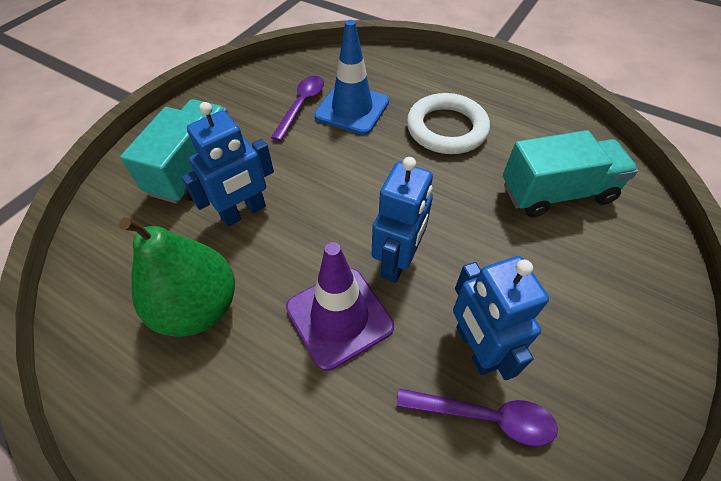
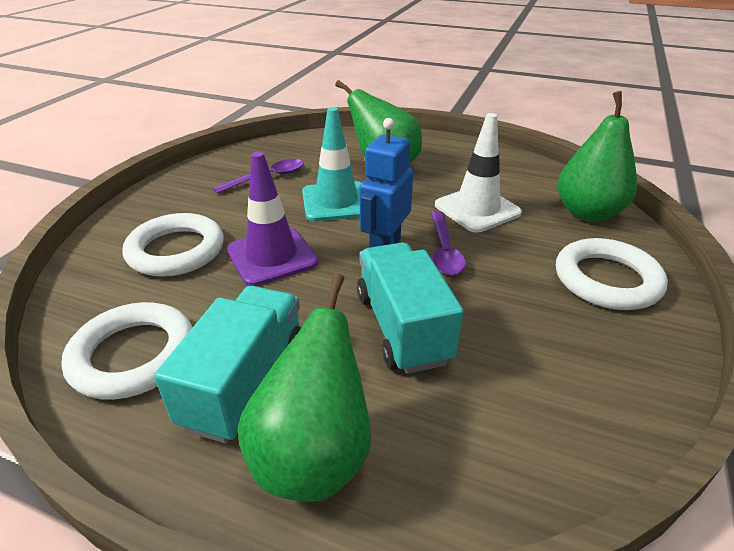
blue robot: [182,102,274,227] [372,157,433,283] [453,256,549,380] = 3 -> [360,118,413,248] = 1
blue traffic cone: [314,20,389,135] = 1 -> none = 0
green pear: [119,217,235,337] = 1 -> [237,273,371,502] [335,80,422,164] [557,91,637,222] = 3
turquoise traffic cone: none = 0 -> [302,107,361,221] = 1
white ring: [407,93,490,154] = 1 -> [61,302,193,400] [122,213,224,277] [556,238,668,310] = 3
white traffic cone: none = 0 -> [435,113,522,233] = 1

